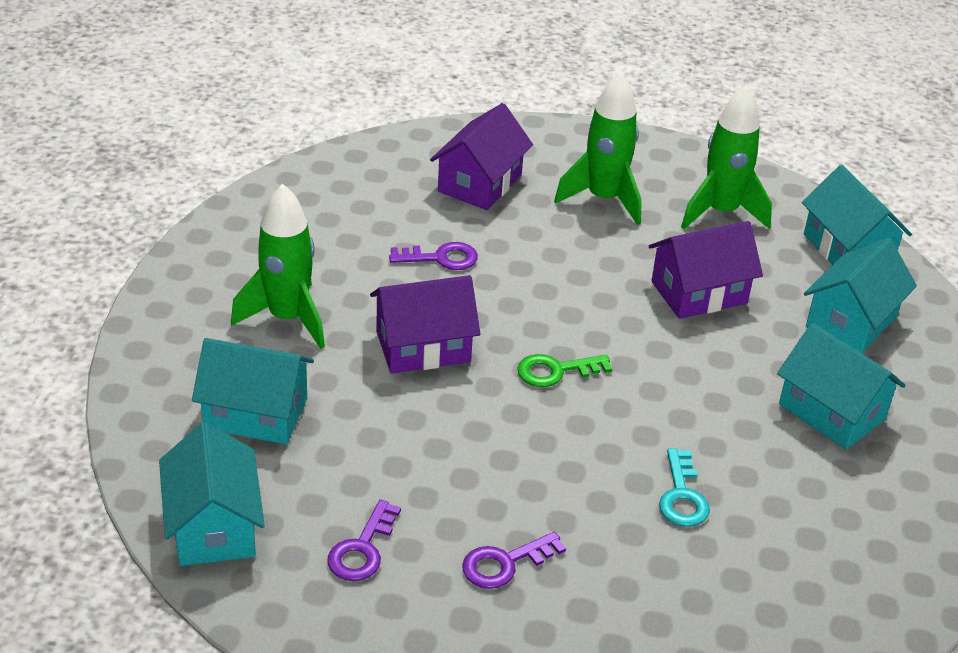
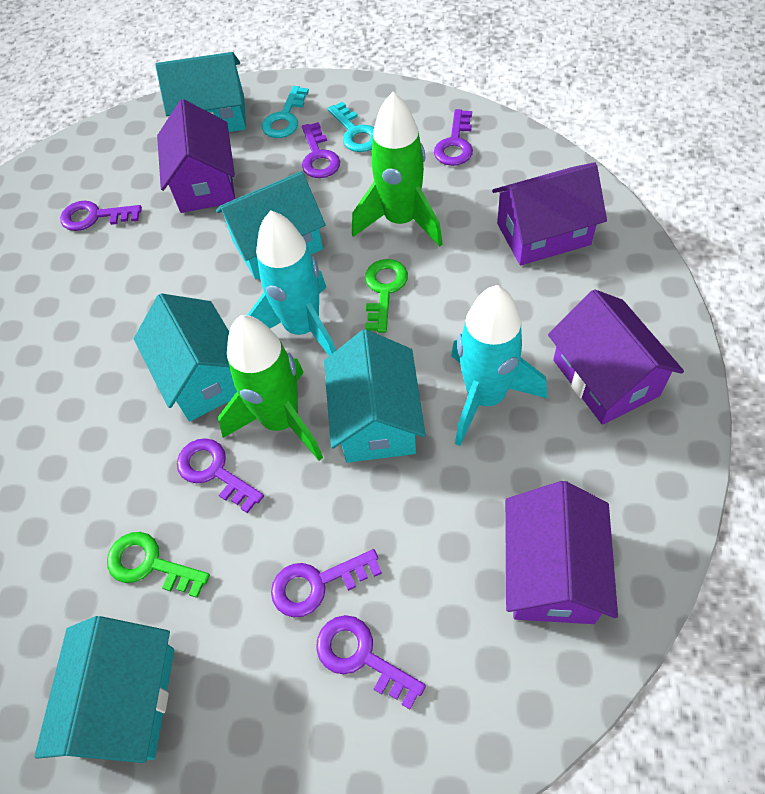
green key: [517,354,612,387] = 1 -> [107,532,210,598] [365,259,408,333] = 2
green rocket: [231,183,325,349] [554,72,642,225] [681,85,772,229] = 3 -> [218,315,323,461] [352,92,443,247] = 2
purple house: [370,275,480,374] [430,103,533,210] [649,221,763,319] = 3 -> [157,99,235,213] [492,162,607,265] [505,481,618,624] [548,289,684,425] = 4
purple key: [327,500,401,581] [389,242,478,270] [462,532,566,589] = 3 -> [60,201,142,231] [177,438,264,513] [271,549,382,617] [302,122,340,178] [316,615,426,710] [434,109,473,166] = 6
turquoise key: [659,448,710,527] = 1 -> [262,86,309,138] [327,102,374,152] = 2
turquoise rocket: none = 0 -> [247,210,336,356] [451,285,547,446] = 2

